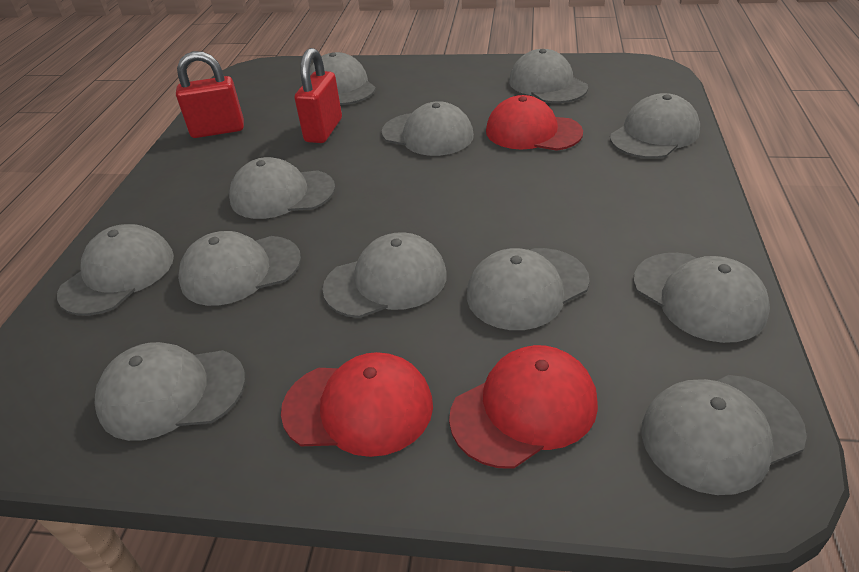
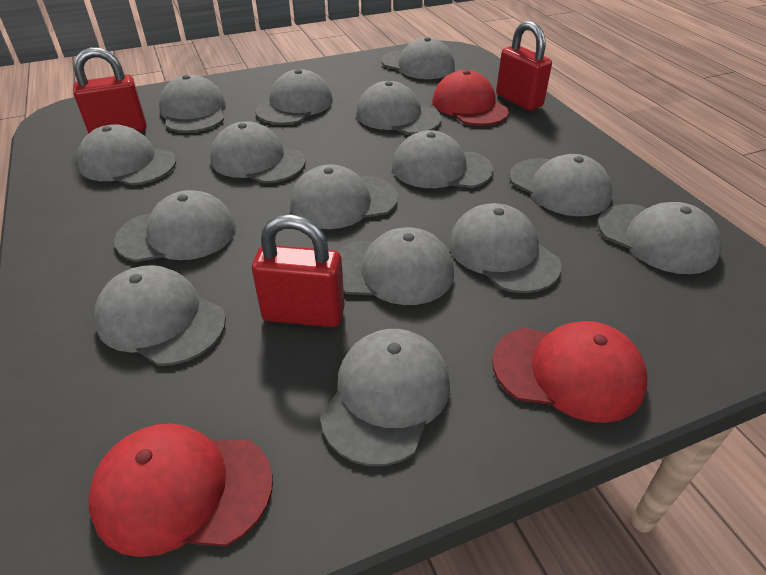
grey cap: [57,224,174,316] [94,342,246,441] [178,231,301,306] [229,157,335,219] [310,52,376,105] [322,232,447,318] [382,101,474,156] [467,248,590,330] [509,49,588,103] [610,93,700,159] [634,253,770,343] [641,375,807,495] = 12 -> [77,124,176,185] [94,265,226,366] [114,190,236,262] [159,75,226,133] [210,121,306,183] [255,69,333,125] [290,164,398,229] [320,329,450,466] [338,227,454,305] [356,81,442,135] [381,37,455,79] [392,130,493,188] [449,203,562,293] [509,154,613,216] [598,202,721,274] = 15
red padlock: [176,51,244,138] [295,48,342,143] = 2 -> [73,47,147,134] [252,215,345,327] [496,21,552,110] = 3

